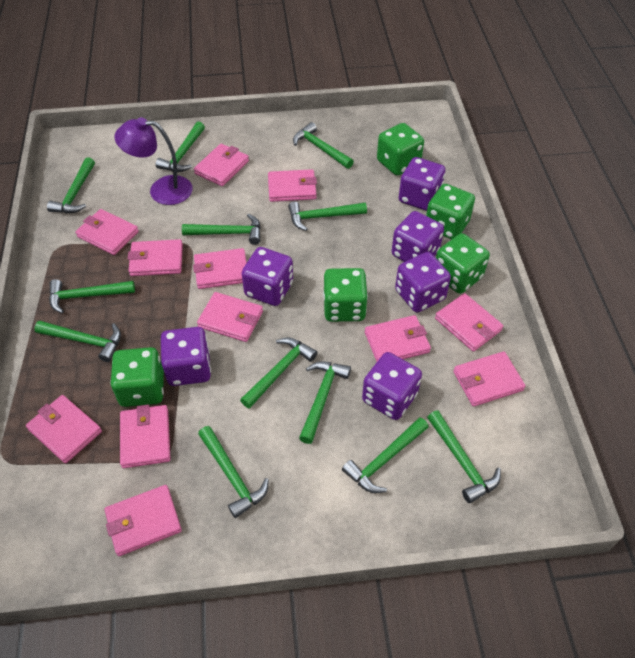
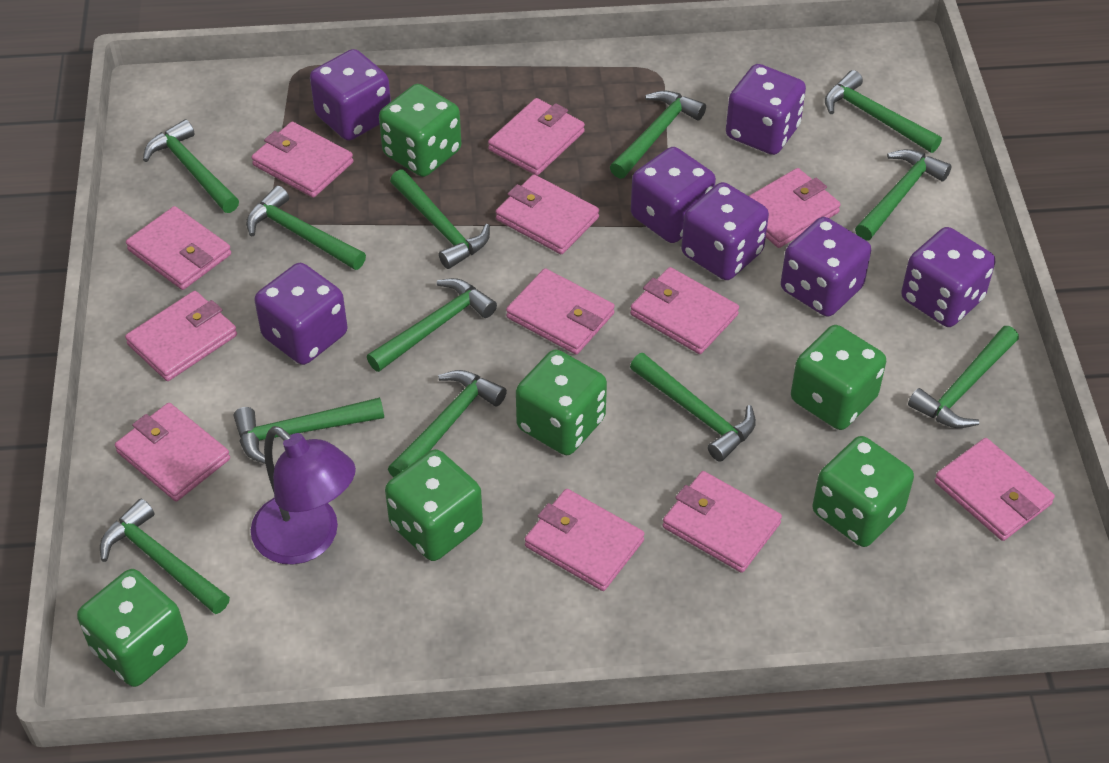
green dice: [110,347,164,407] [323,268,368,322] [377,123,424,176] [426,184,475,239] [436,233,490,294] = 5 -> [77,569,188,687] [379,84,461,177] [385,449,483,561] [516,349,607,455] [791,325,886,430] [813,436,914,547] = 6
purple dice: [161,327,211,386] [242,247,293,306] [362,352,422,420] [392,211,444,262] [395,252,451,312] [399,157,445,211] = 6 -> [255,263,347,365] [310,49,391,141] [631,147,716,243] [681,182,769,280] [726,64,806,155] [781,217,871,317] [901,227,995,327] = 7

